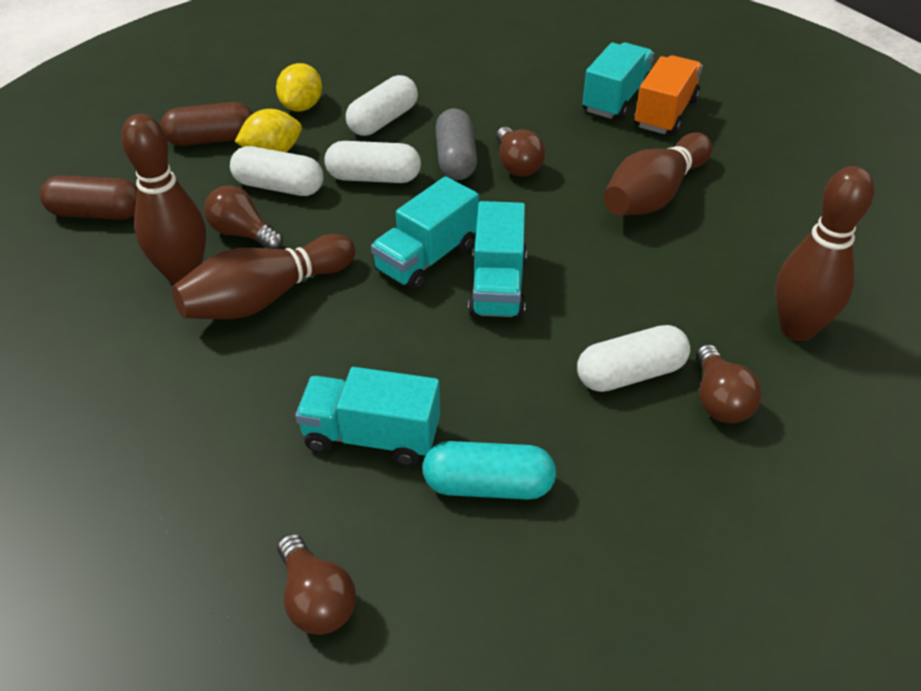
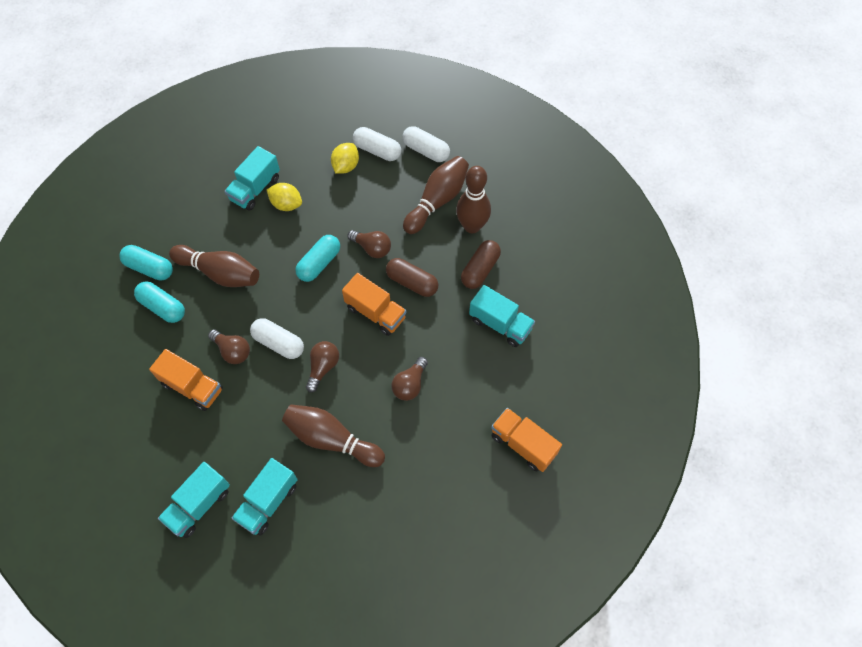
grey capsule: [435,108,477,180] = 1 -> none = 0
orange truck: [634,55,703,135] = 1 -> [149,349,223,411] [342,273,407,336] [491,408,562,472] = 3
turquoise capsule: [423,441,556,500] = 1 -> [119,245,173,280] [134,281,185,323] [295,235,340,282] = 3
white capsule: [230,146,324,196] [324,141,421,183] [346,75,418,136] [577,325,690,392] = 4 -> [250,318,304,359] [353,127,401,161] [402,126,450,162] = 3

